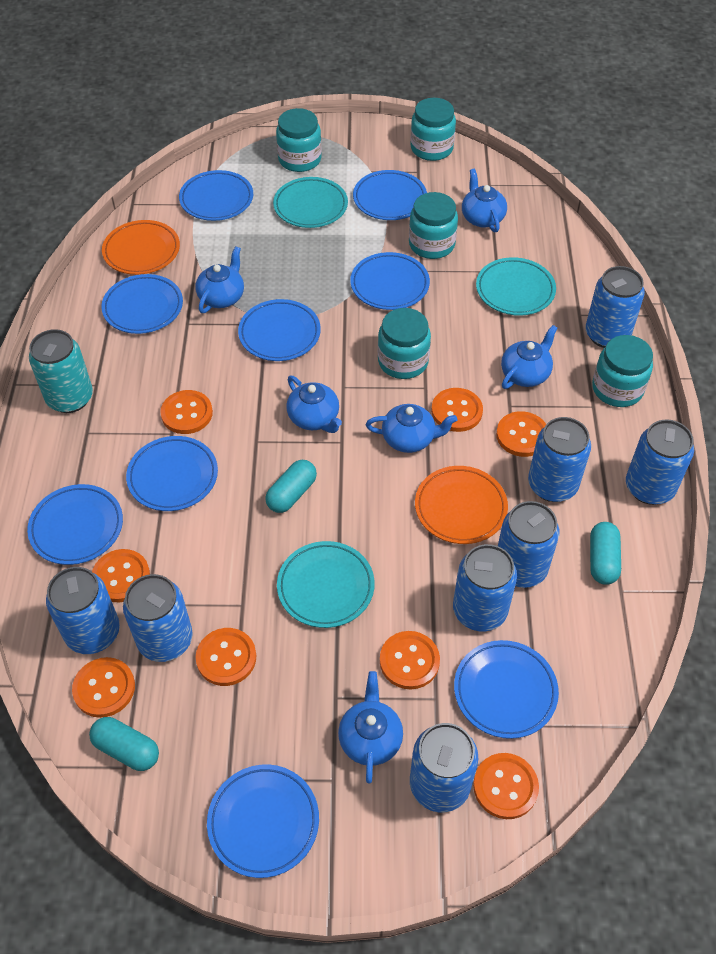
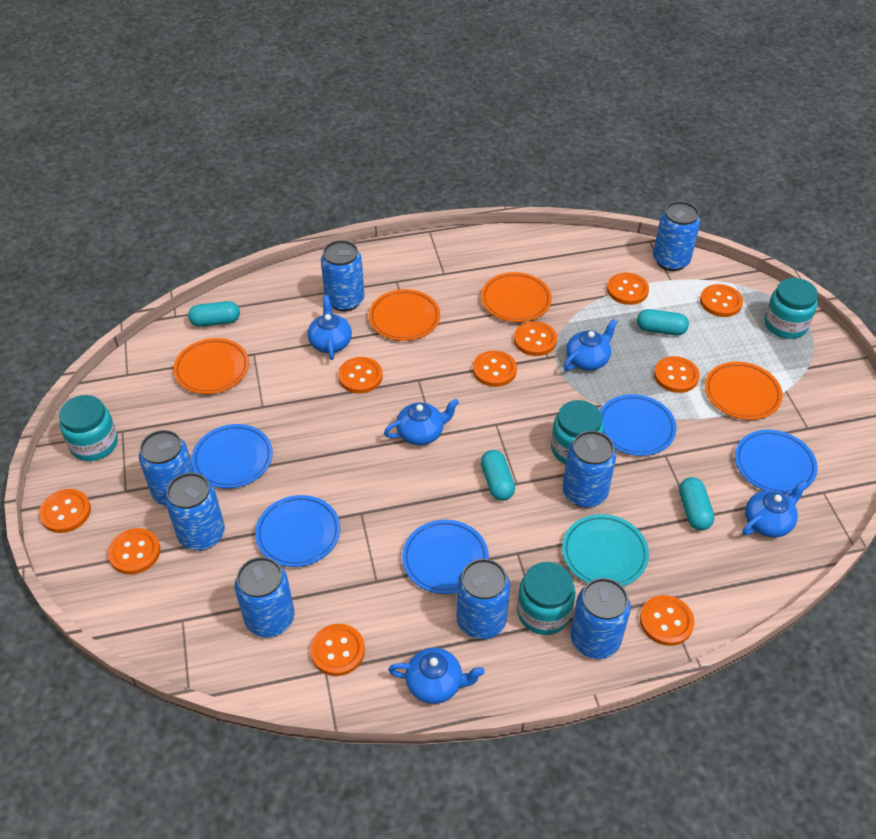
blue plate: [27,484,123,565] [101,274,183,334] [126,436,218,511] [179,170,253,221] [207,764,319,878] [238,299,321,361] [350,252,430,310] [353,170,427,220] [454,640,559,739] = 9 -> [192,424,273,488] [255,495,340,567] [402,520,489,594] [600,394,676,456] [735,430,818,495] = 5
blue teapot: [195,246,244,313] [286,376,342,433] [338,671,403,783] [366,404,457,453] [462,169,507,232] [501,325,557,389] = 6 -> [308,295,352,360] [384,399,459,445] [388,648,485,704] [564,319,617,371] [742,480,808,537] = 5
orange button: [72,657,135,718] [92,549,150,602] [160,390,213,434] [196,628,256,686] [380,631,440,689] [431,388,483,432] [473,753,539,819] [496,411,546,457] = 8 -> [39,489,91,533] [108,528,160,575] [310,624,365,676] [338,357,383,394] [473,351,517,387] [514,321,557,356] [607,273,649,305] [640,595,694,646] [654,356,700,393] [700,284,743,317] = 10
orange plate: [102,220,180,275] [415,466,508,544] = 2 -> [173,338,249,394] [369,289,440,341] [481,272,552,322] [705,362,783,420] = 4
turquoise can: [29,329,93,413] = 1 -> none = 0
turquoise capsule: [89,717,159,771] [265,460,317,513] [590,522,621,585] = 3 -> [188,301,240,327] [481,450,515,501] [637,309,689,335] [679,477,714,531] = 4
turquoise jar: [276,108,322,172] [378,308,431,379] [409,192,458,259] [410,98,456,161] [592,335,653,407] = 5 -> [59,395,118,461] [517,562,576,635] [551,400,604,464] [764,278,818,339] = 4
turquoise plate: [273,177,348,228] [277,541,375,628] [476,257,556,316] = 3 -> [562,514,649,586] = 1

